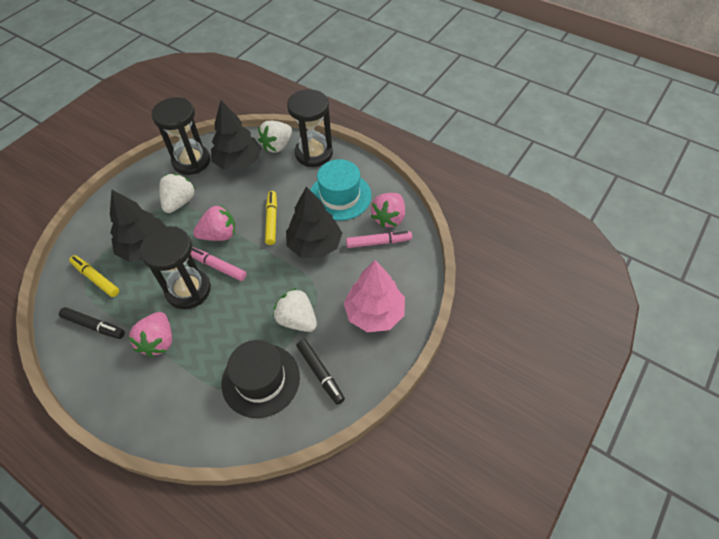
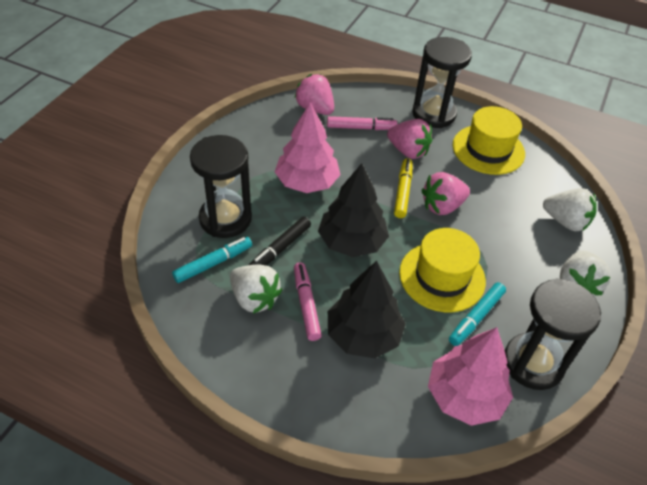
black hat: [222,340,300,418] = 1 -> none = 0
black marker: [59,307,125,339] [296,339,345,405] = 2 -> [249,217,311,265] = 1
black tree: [110,190,166,262] [211,100,261,170] [286,186,342,259] = 3 -> [318,163,389,257] [328,261,406,358] = 2
pink tree: [343,260,405,332] = 1 -> [275,102,340,193] [428,327,513,426] = 2
turquoise hat: [311,159,372,221] = 1 -> none = 0
turquoise marker: none = 0 -> [172,237,252,283] [449,282,506,346] = 2
yellow hat: none = 0 -> [399,228,486,312] [453,106,525,175] = 2
yellow marker: [69,255,119,297] [265,191,277,245] = 2 -> [394,158,413,218] = 1

